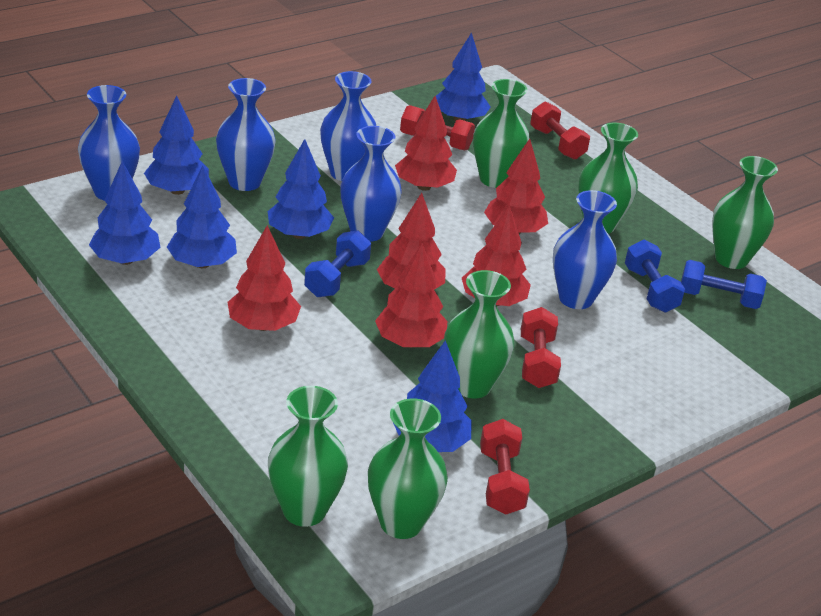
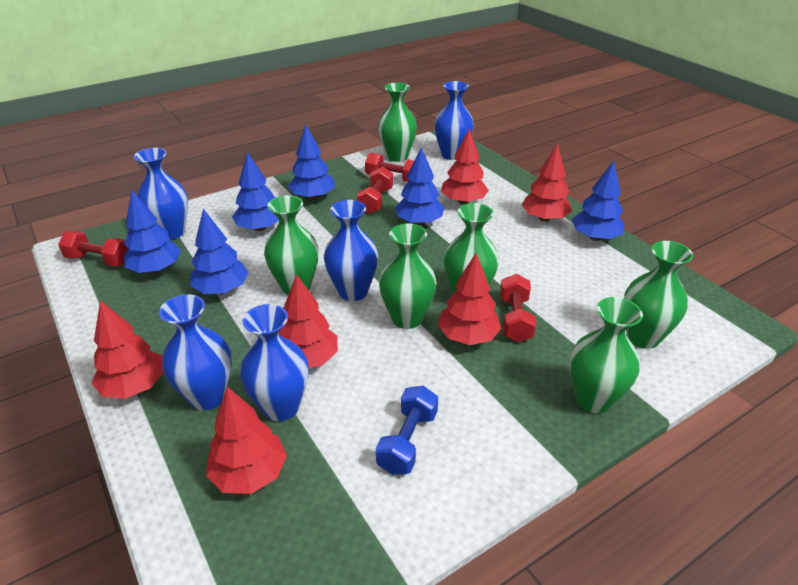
blue dumbbell: [304,230,371,297] [625,240,685,312] [681,260,767,309] = 3 -> [376,386,438,475] = 1

